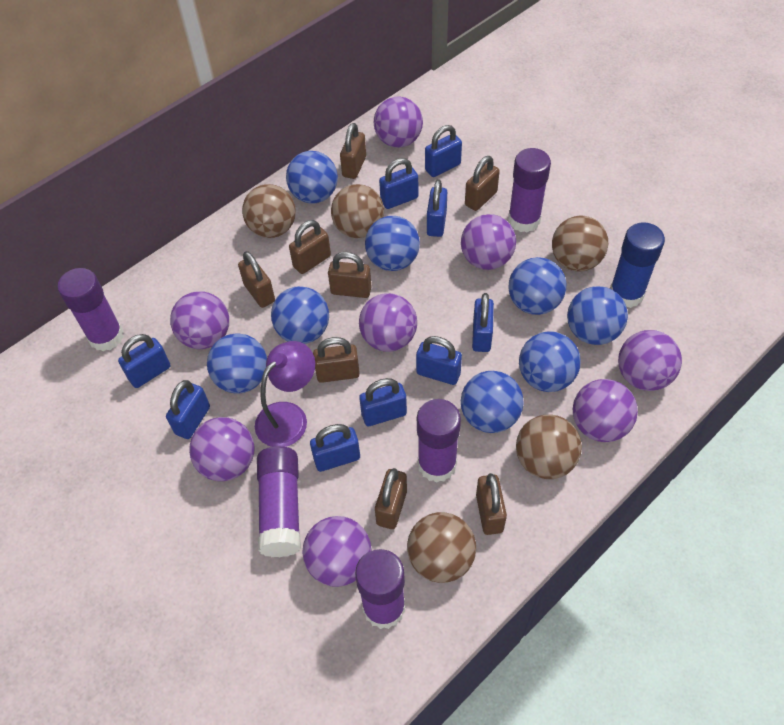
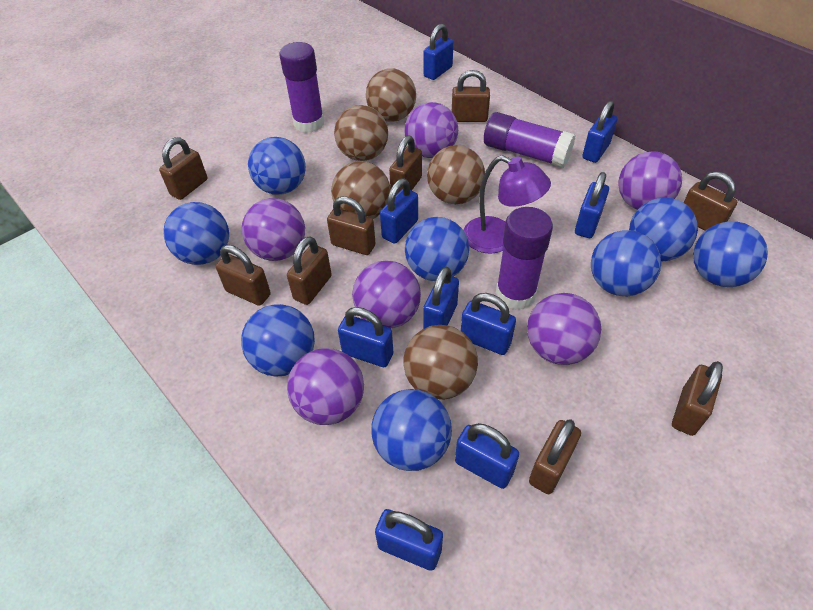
blue glue stick: [610,222,665,308] = 1 -> none = 0
brown padlock: [238,251,275,308] [289,220,331,274] [313,337,360,383] [328,252,372,298] [340,123,366,179] [375,468,407,529] [465,156,500,211] [476,473,507,535] = 8 -> [159,137,207,200] [216,245,271,306] [287,236,332,305] [327,196,375,255] [389,136,422,193] [452,70,490,122] [529,419,581,494] [672,361,723,436] [684,172,737,231] = 9
purple ball: [170,291,229,349] [189,417,255,481] [302,516,372,587] [359,293,417,352] [374,96,423,148] [461,214,516,270] [573,379,638,442] [618,330,682,391] = 8 -> [242,198,305,261] [287,348,364,425] [352,260,421,328] [404,102,458,158] [527,293,601,365] [618,151,682,210] = 6
purple glue stick: [58,268,124,351] [257,446,301,557] [355,549,405,629] [417,399,461,483] [508,148,551,232] = 5 -> [279,42,324,133] [484,112,576,168] [496,207,553,310] = 3

